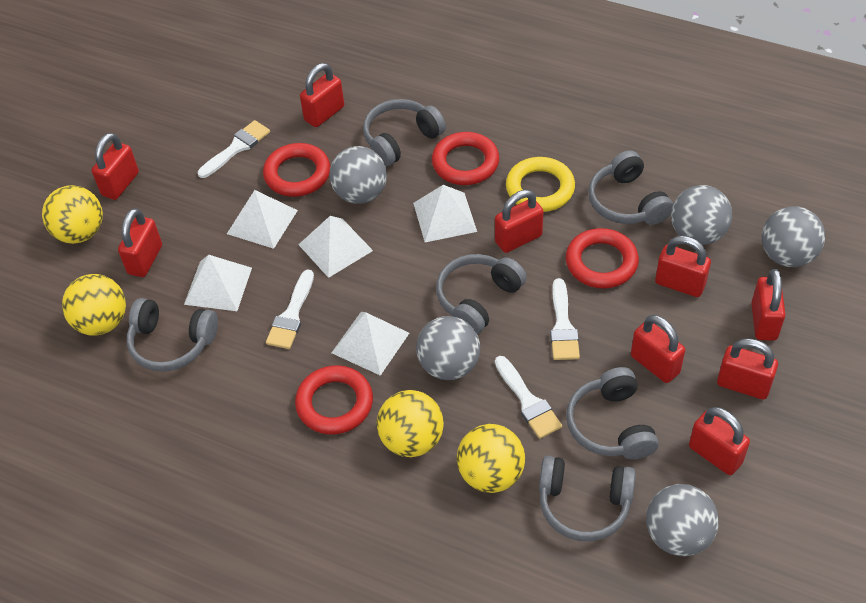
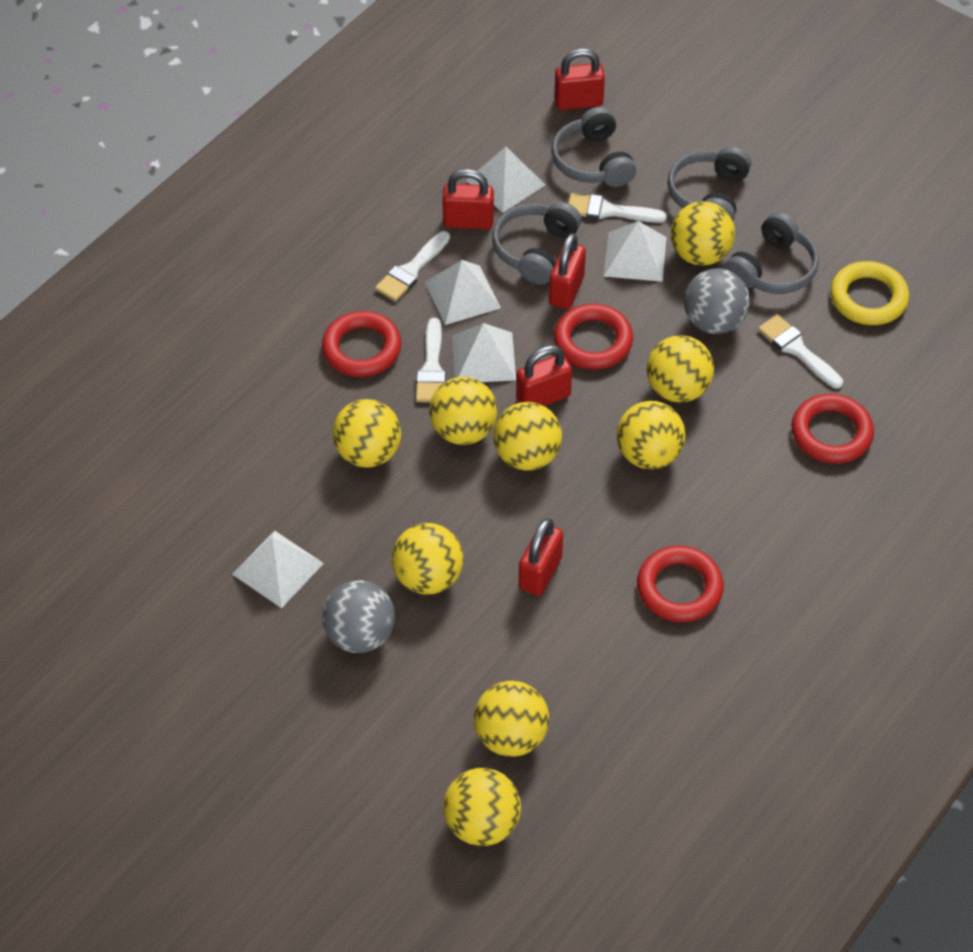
grey ball: [329,146,387,204] [416,316,480,380] [646,484,719,556] [671,185,732,245] [762,206,825,267] = 5 -> [322,580,395,653] [684,268,750,334] = 2
grey headphones: [127,298,218,371] [363,99,446,166] [436,254,527,334] [539,456,636,541] [566,367,659,460] [588,150,673,225] = 6 -> [492,202,581,285] [551,107,636,187] [667,146,751,221] [724,212,819,294] = 4
red padlock: [92,133,139,200] [118,208,162,277] [300,63,344,127] [495,190,544,253] [631,315,685,383] [655,236,711,297] [689,407,750,475] [717,338,778,400] [751,269,786,341] = 9 -> [442,169,494,229] [516,345,572,406] [519,518,563,596] [549,233,586,309] [555,48,605,110] = 5
yellow ball: [42,185,103,244] [62,274,126,336] [377,390,444,457] [457,424,525,493] = 4 -> [332,399,401,468] [392,523,463,594] [429,377,497,445] [444,768,521,846] [474,681,549,757] [494,402,562,471] [617,401,685,469] [647,335,714,403] [671,201,735,266] = 9

